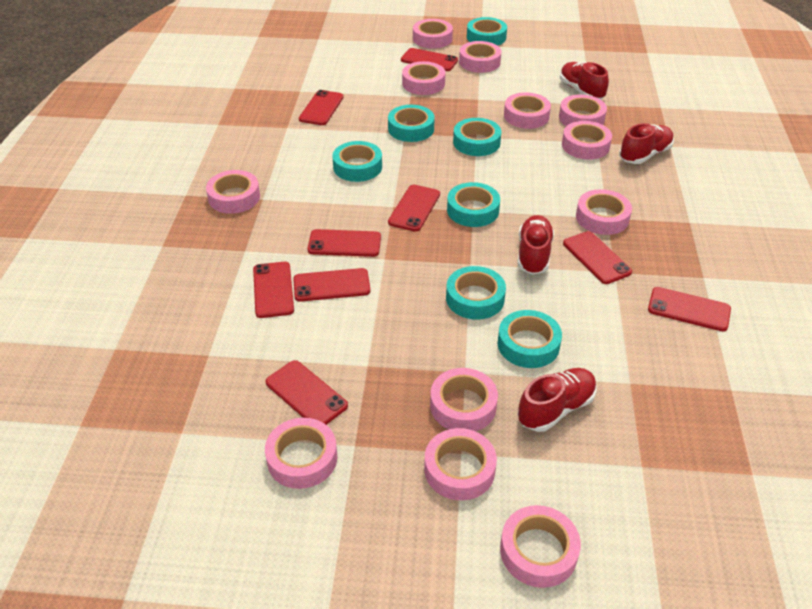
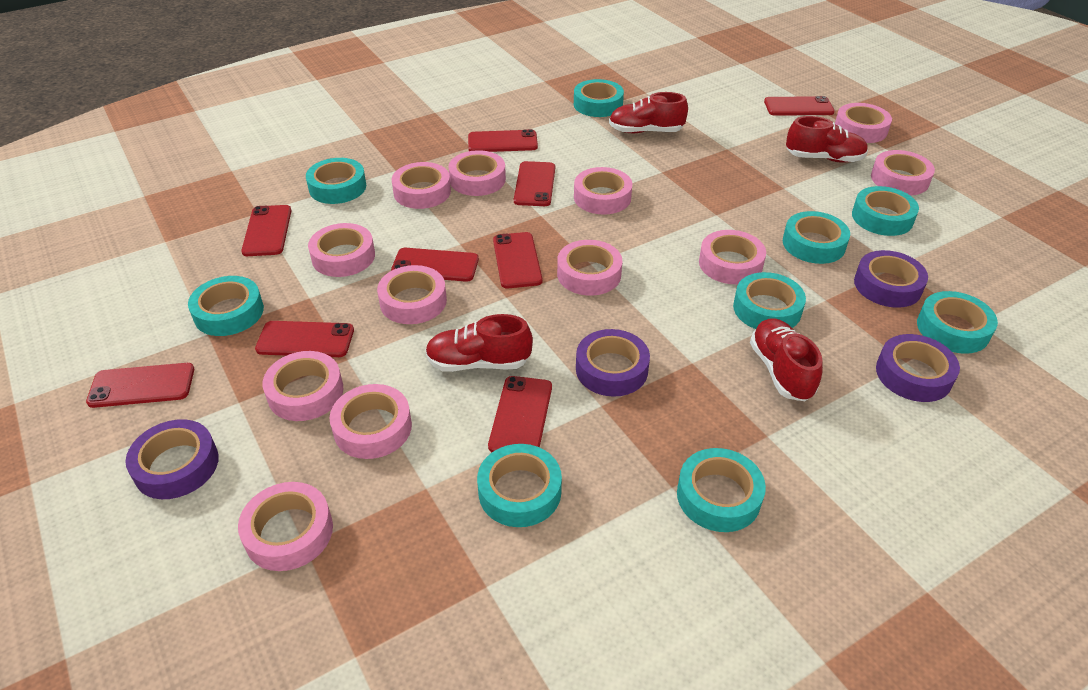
purple tape: none = 0 -> [126,419,219,499] [576,329,650,397] [854,250,928,308] [876,334,960,402] = 4
turquoise tape: [333,141,382,182] [388,105,435,142] [446,266,506,320] [447,182,500,227] [453,118,502,156] [467,17,507,46] [498,310,562,368] = 7 -> [188,276,264,336] [306,158,366,204] [477,444,562,527] [574,79,624,117] [677,448,766,532] [733,272,806,329] [783,211,850,264] [852,186,919,236] [917,291,998,354] = 9

